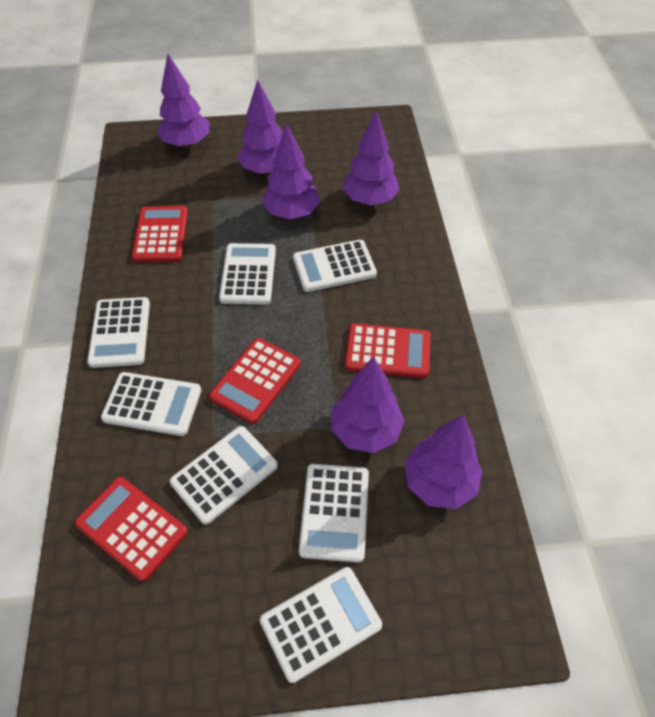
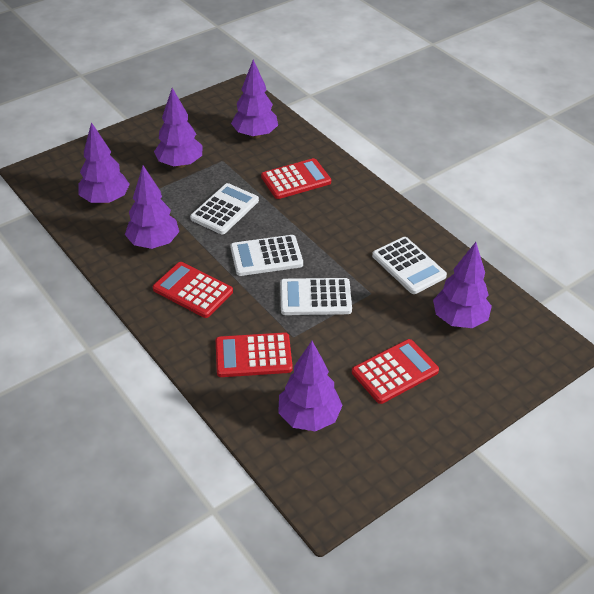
white calculator: [87,297,150,368] [101,372,201,436] [170,426,278,525] [219,243,276,305] [260,567,382,683] [293,240,377,292] [299,464,369,563] = 7 -> [190,183,259,234] [230,235,303,276] [280,278,352,315] [372,237,447,294] = 4

